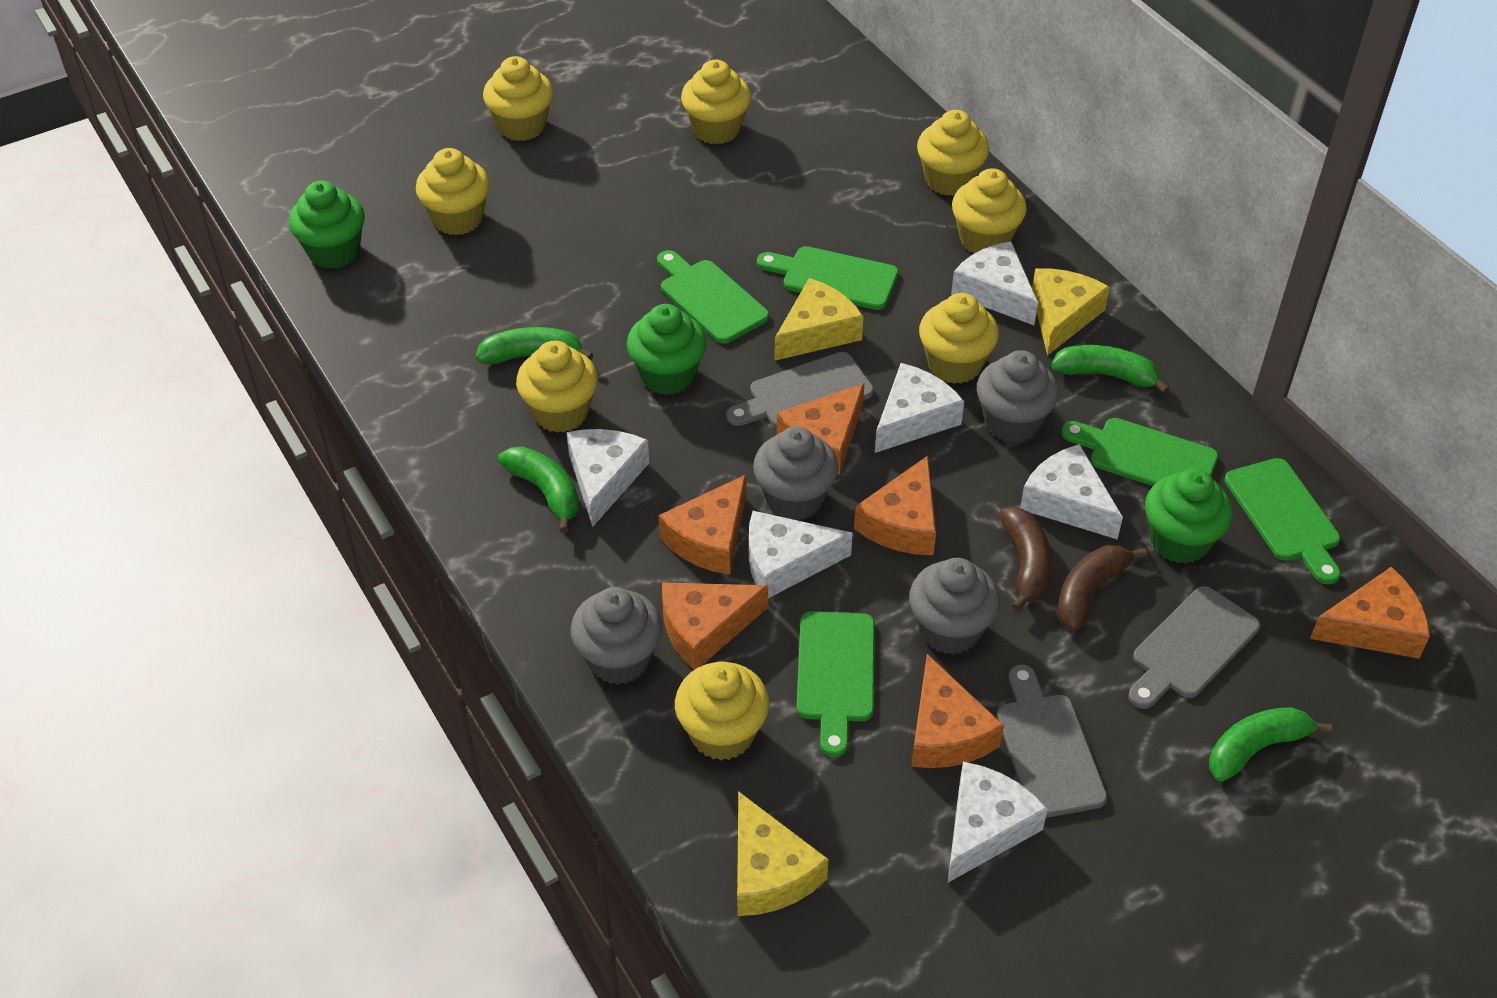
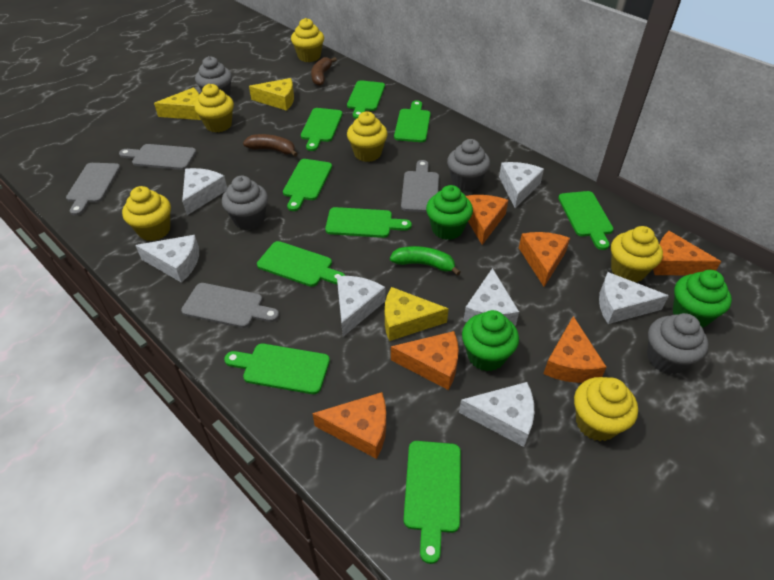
green banana: [476,327,593,364] [498,446,579,533] [1051,345,1169,394] [1209,707,1332,782] = 4 -> [390,246,461,276] = 1
green cutting board: [657,250,769,344] [757,246,899,310] [797,611,875,757] [1061,418,1218,486] [1225,458,1341,584] = 5 -> [224,344,330,394] [257,241,345,287] [283,159,332,211] [301,108,343,151] [325,207,412,238] [347,80,385,119] [394,100,431,142] [404,441,461,564] [558,191,613,250] = 9
grey cutting board: [726,352,874,428] [997,665,1107,818] [1129,586,1260,709] = 3 -> [66,163,120,216] [119,144,196,170] [181,283,279,328] [401,160,439,212] = 4
white cheese: [566,429,649,527] [749,511,853,598] [875,363,964,453] [948,762,1048,882] [951,242,1038,325] [1020,444,1123,539] = 6 -> [135,235,199,283] [182,168,227,215] [337,276,385,337] [459,382,534,447] [464,268,519,326] [499,162,544,208] [599,272,669,324] = 7
yellow cupcake: [416,148,490,235] [483,56,553,141] [516,341,598,433] [675,662,769,760] [681,60,751,145] [917,110,989,196] [919,293,999,384] [952,168,1027,254] = 8 -> [122,186,171,241] [194,84,234,133] [291,18,324,62] [347,111,388,162] [574,377,638,441] [611,226,663,283] = 6

